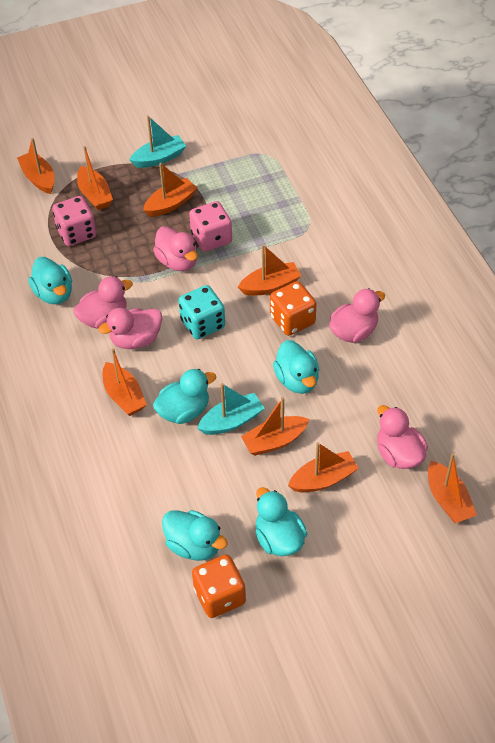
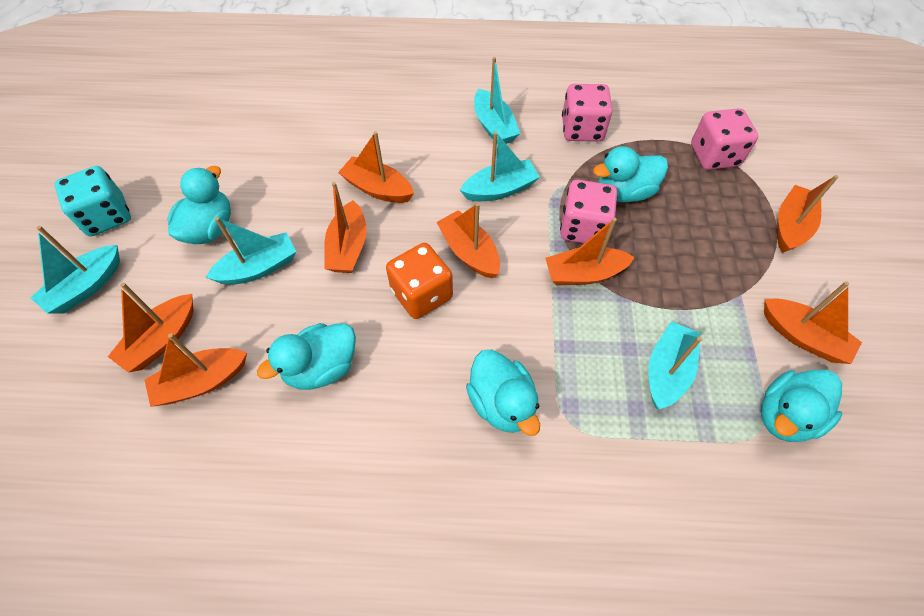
orange dice: [192,555,246,618] [270,281,317,336] = 2 -> [386,243,453,319] = 1
pink dice: [52,196,96,246] [189,201,232,252] = 2 -> [560,180,618,243] [562,84,613,142] [691,108,758,170] = 3
pink duck: [73,276,133,329] [98,308,162,349] [153,226,198,271] [329,288,385,343] [377,405,428,469] = 5 -> none = 0
turquoise boat: [129,116,186,168] [197,383,265,435] = 2 -> [31,226,120,313] [206,217,296,285] [460,131,540,201] [474,57,521,144] [649,321,702,409] = 5

